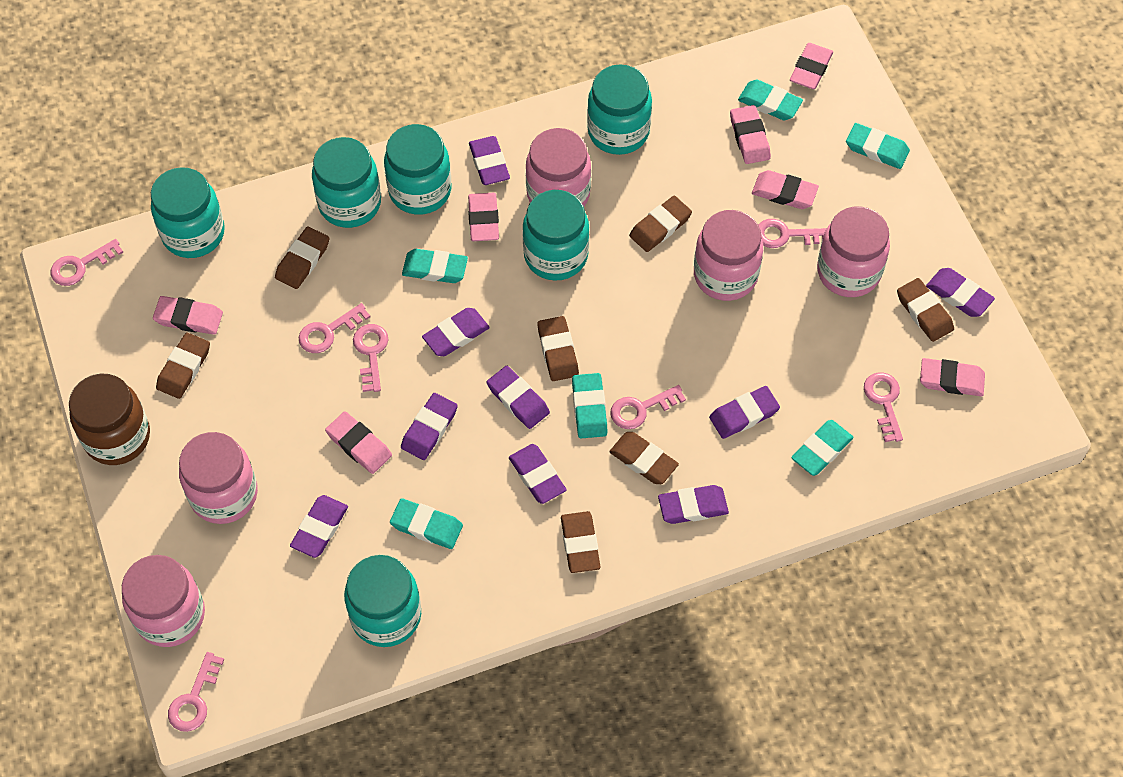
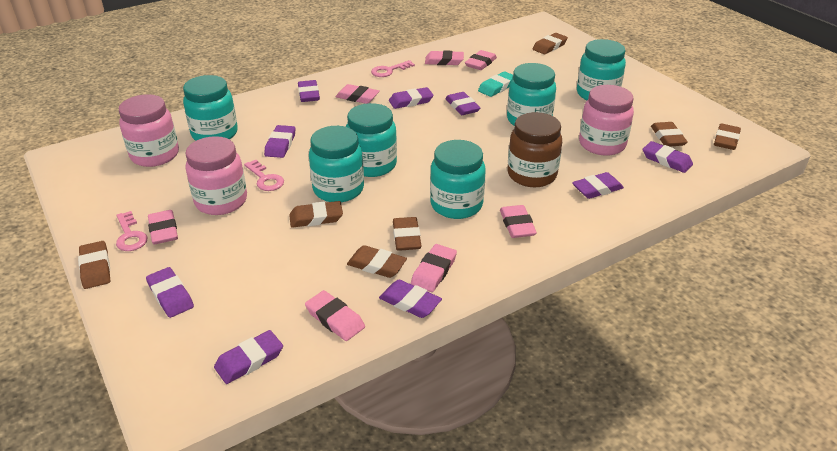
pink jar: [122,555,205,647] [179,432,258,524] [526,128,591,206] [694,210,763,301] [817,206,890,297] = 5 -> [119,94,179,167] [185,136,247,215] [579,85,634,156] = 3
pink key: [51,239,123,286] [168,652,224,732] [299,303,370,353] [353,324,388,392] [611,385,686,429] [758,219,827,248] [864,372,903,442] = 7 -> [116,211,148,251] [244,160,284,191] [371,60,415,77] = 3
turquoise eraser: [390,498,463,549] [402,249,468,283] [572,373,608,438] [738,80,803,120] [791,420,853,476] [846,123,910,169] = 6 -> [478,71,513,97] = 1

